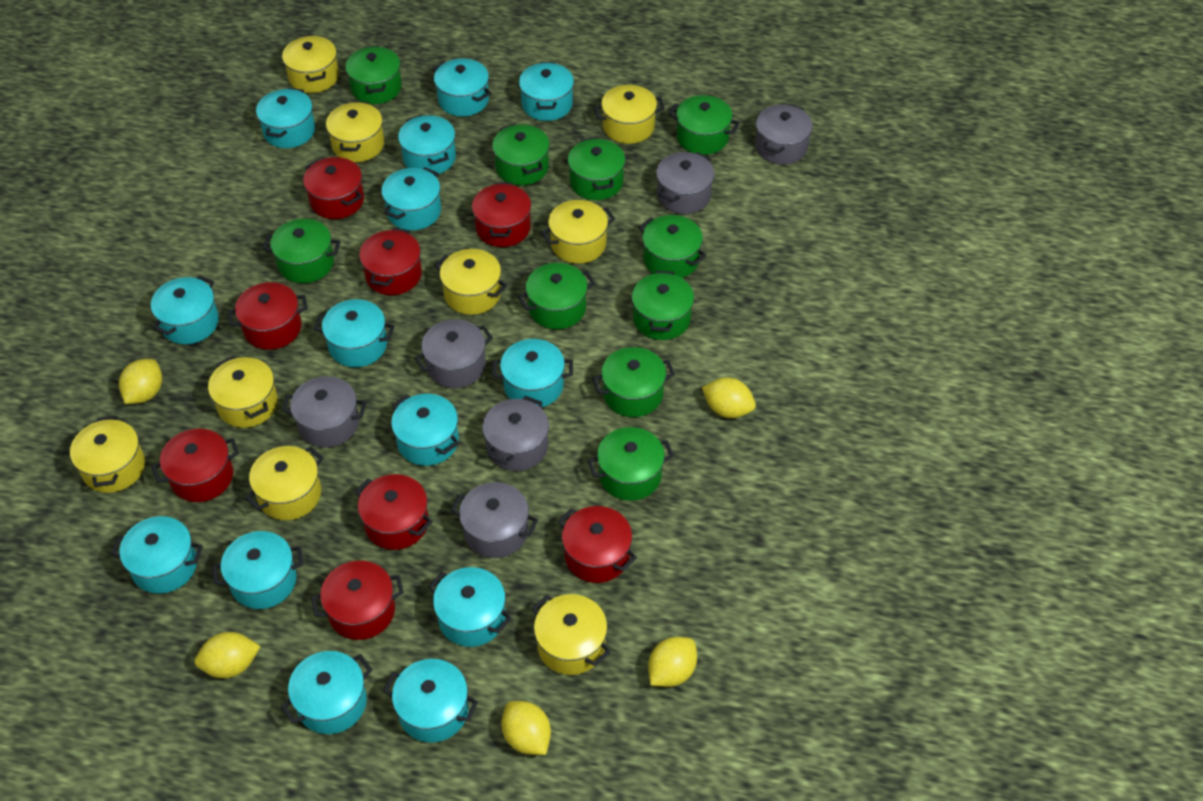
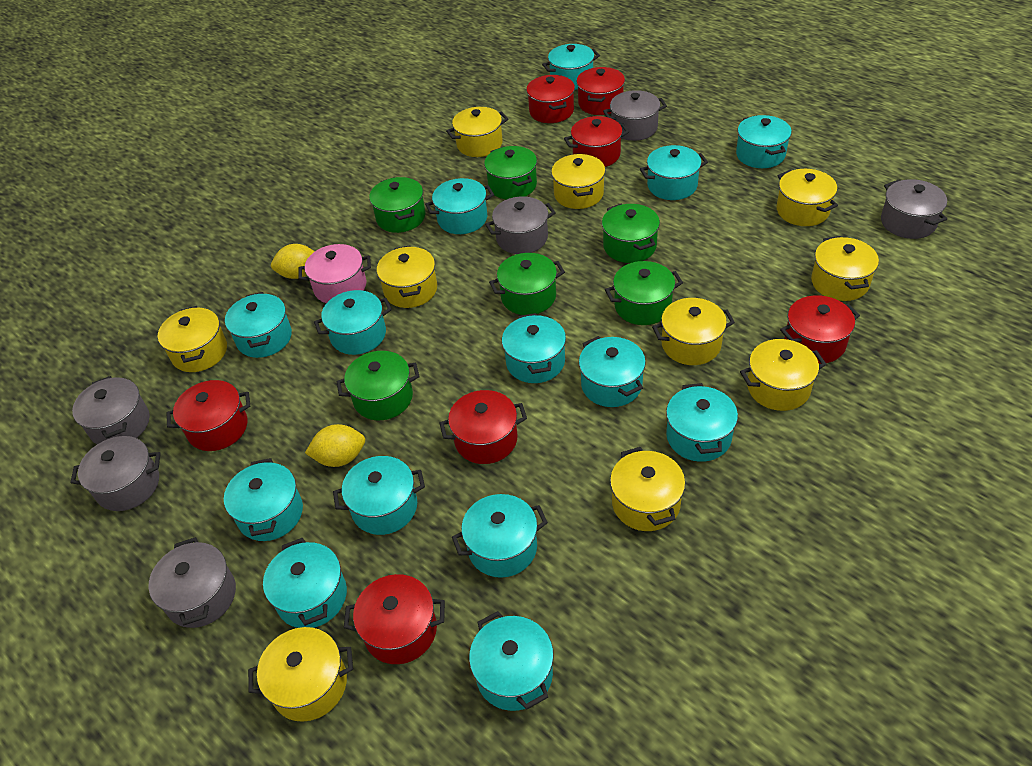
green pot: [263,219,340,283] [345,46,402,104] [492,124,550,185] [518,263,595,329] [568,137,625,200] [588,427,674,501] [592,347,675,417] [632,271,694,340] [639,215,706,278] [669,95,740,155] = 10 -> [337,351,420,420] [369,177,425,233] [484,146,537,200] [489,253,565,315] [602,204,660,263] [605,261,683,325] = 6
pink pot: none = 0 -> [299,244,371,303] = 1
red pot: [152,429,239,502] [227,282,308,350] [303,157,364,219] [311,561,404,640] [355,474,432,550] [359,228,422,295] [472,182,531,247] [558,506,637,583] = 8 -> [167,380,251,451] [344,574,445,664] [440,390,527,464] [526,75,575,123] [564,116,629,167] [576,67,625,115] [780,295,860,364] = 7
yellow lemon: [119,359,162,404] [195,632,261,678] [501,701,551,755] [648,637,697,687] [702,377,756,418] = 5 -> [271,244,315,279] [305,424,365,467] = 2
yellow pot: [70,416,145,493] [208,356,278,428] [245,446,324,520] [282,35,339,93] [326,101,384,162] [435,249,507,315] [532,594,611,675] [541,200,615,264] [593,85,665,144] = 9 -> [158,306,227,372] [248,627,353,722] [377,245,437,308] [446,107,508,157] [551,154,605,209] [610,447,685,531] [652,298,735,365] [740,339,826,411] [777,169,838,226] [811,236,879,301] = 10

